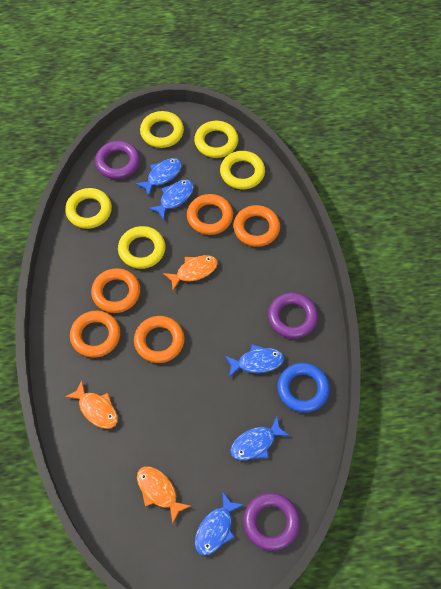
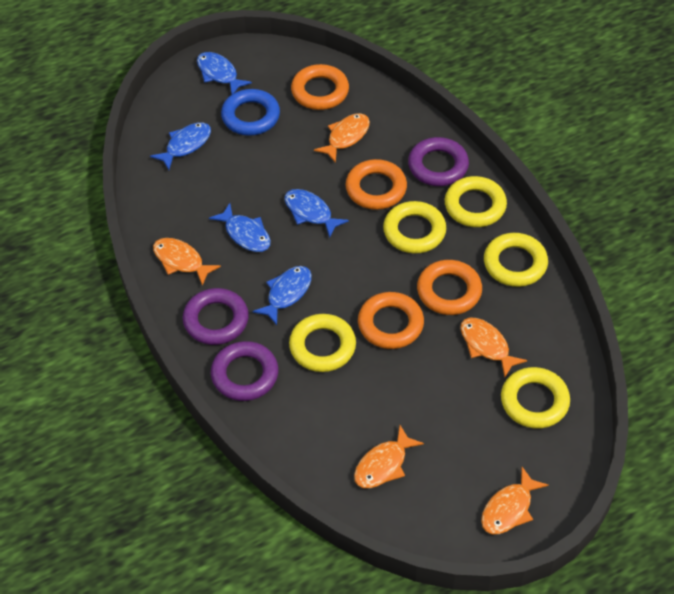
orange fish: [65,380,118,429] [137,466,191,524] [163,255,218,290] = 3 -> [153,238,221,286] [314,113,370,163] [354,425,424,488] [460,318,527,377] [481,467,548,534] = 5
orange ring: [70,311,120,358] [91,268,140,313] [134,316,185,363] [187,194,233,235] [233,205,280,247] = 5 -> [291,64,349,110] [345,159,407,210] [358,292,424,349] [417,260,482,315] = 4

